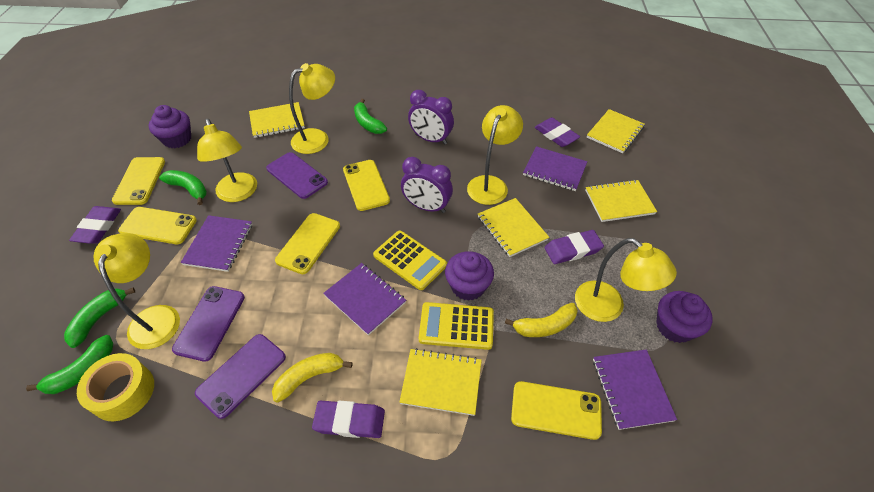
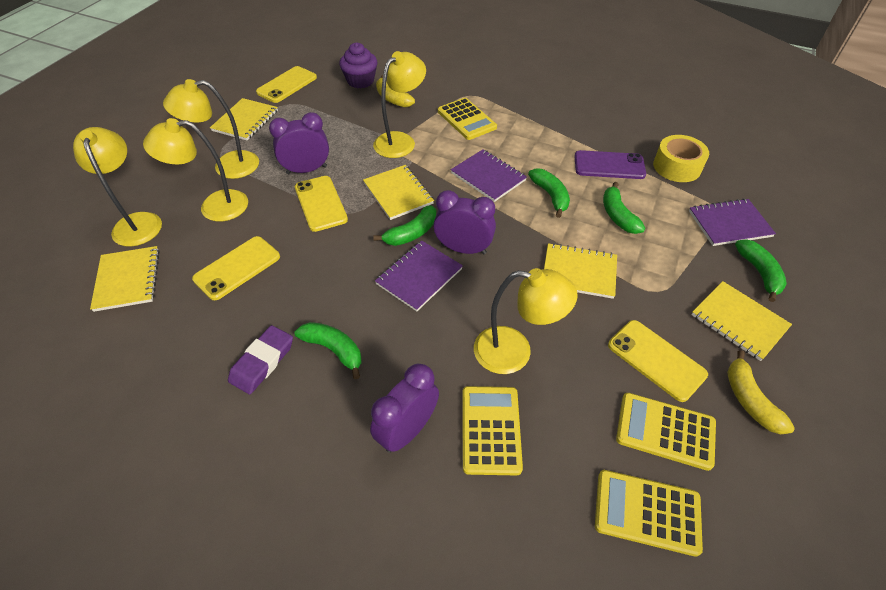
green banana: [26,335,113,394] [64,288,135,348] [159,170,207,205] [354,99,387,134] = 4 -> [294,322,362,379] [373,205,436,246] [528,168,570,218] [603,182,645,234] [735,239,787,302] = 5
purple clock: [401,157,453,213] [408,90,454,145] = 2 -> [269,112,329,174] [370,364,439,453] [433,190,496,254] = 3
purple cupcake: [149,105,191,148] [445,251,494,301] [656,291,713,343] = 3 -> [339,43,377,88] = 1
purple eraser: [69,206,121,244] [312,401,385,438] [534,118,580,147] [544,230,604,264] = 4 -> [228,325,293,394] = 1
purple notebook: [181,215,252,272] [323,263,406,335] [523,146,587,191] [593,350,677,430] = 4 -> [375,240,463,311] [451,149,527,202] [689,198,776,246] = 3
purple phone: [172,286,245,362] [195,334,286,419] [266,152,328,199] = 3 -> [574,150,646,179] = 1
yellow calculator: [373,230,447,290] [419,302,494,350] = 2 -> [438,98,497,140] [462,386,523,475] [595,470,703,557] [616,393,716,471] = 4
yellow phone: [112,157,165,205] [118,207,197,244] [275,213,340,274] [343,160,390,211] [511,381,602,440] = 5 -> [192,236,280,300] [256,66,317,103] [295,176,348,232] [608,320,708,402] = 4

